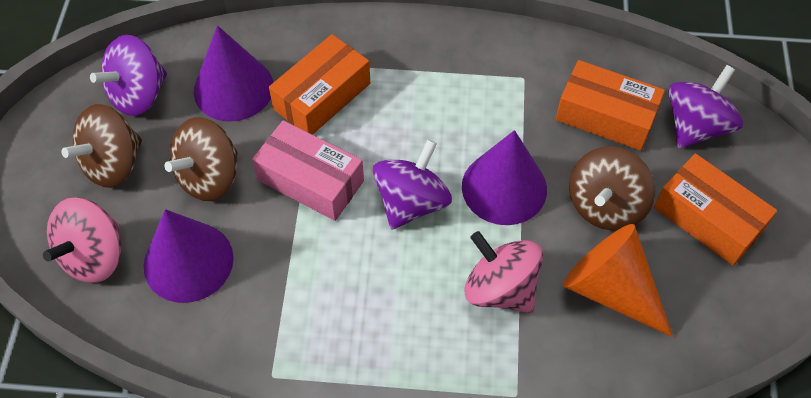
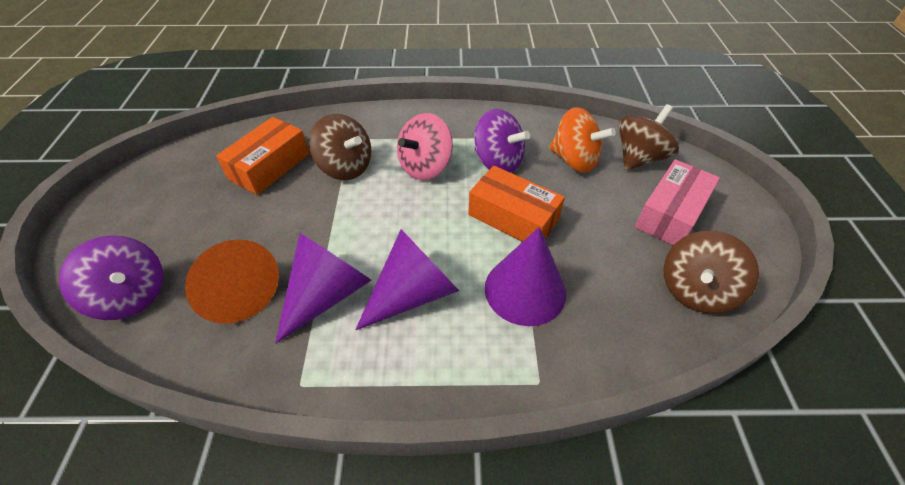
orange box: [269,34,370,135] [556,60,665,151] [654,153,778,266] = 3 -> [216,117,309,195] [468,166,565,242] = 2
orange spinning top: none = 0 -> [549,107,616,173] = 1
pink spinning top: [43,197,121,283] [464,231,543,313] = 2 -> [397,113,453,180] = 1
purple spinning top: [90,35,167,116] [373,139,452,230] [668,65,743,149] = 3 -> [59,235,163,320] [474,109,530,173] = 2

